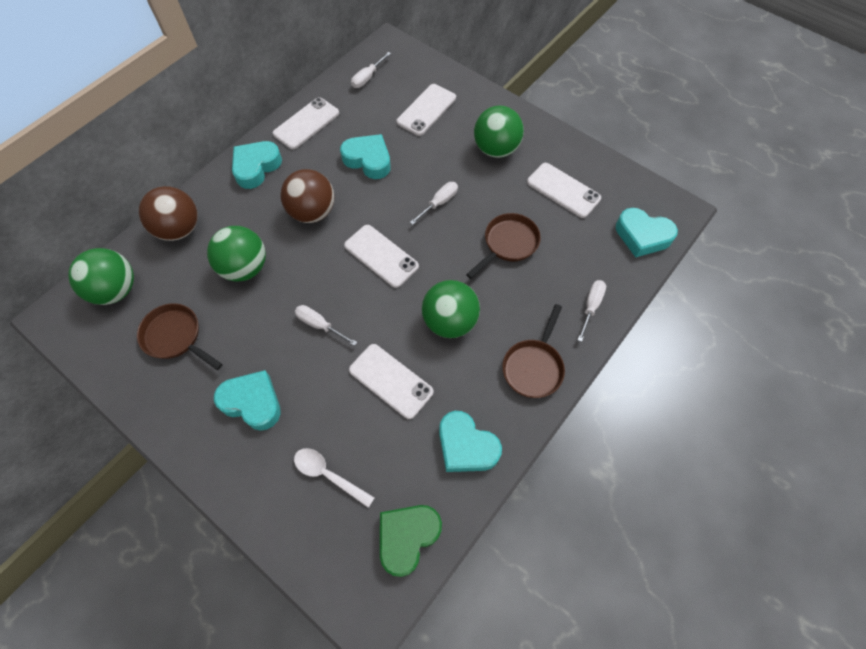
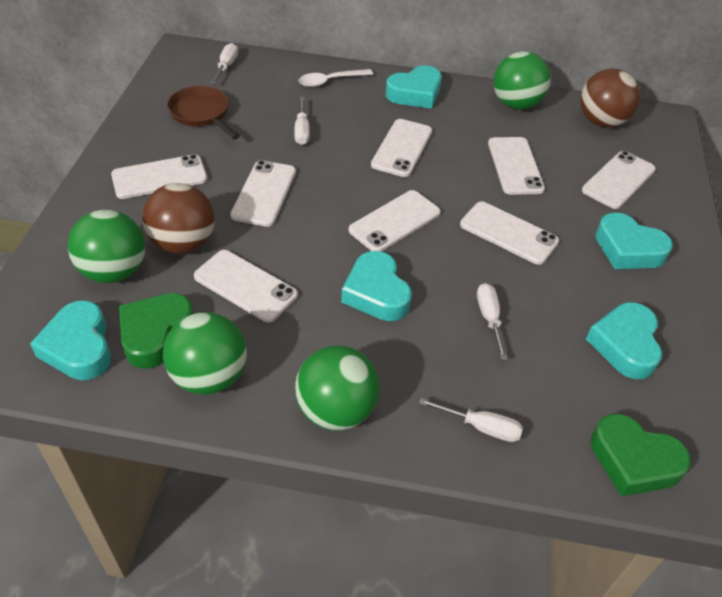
brown pan: [137,303,222,370] [466,213,541,279] [502,304,565,398] = 3 -> [167,86,240,139] = 1
green heart: [380,505,442,577] = 1 -> [119,293,194,369] [591,413,691,496] = 2
white phone: [273,97,339,149] [344,225,419,288] [349,344,433,419] [397,84,456,136] [527,163,601,218] = 5 -> [111,154,207,199] [194,250,298,322] [230,160,296,227] [349,190,441,252] [371,119,432,177] [460,201,559,265] [488,137,545,195] [582,151,656,209] = 8

